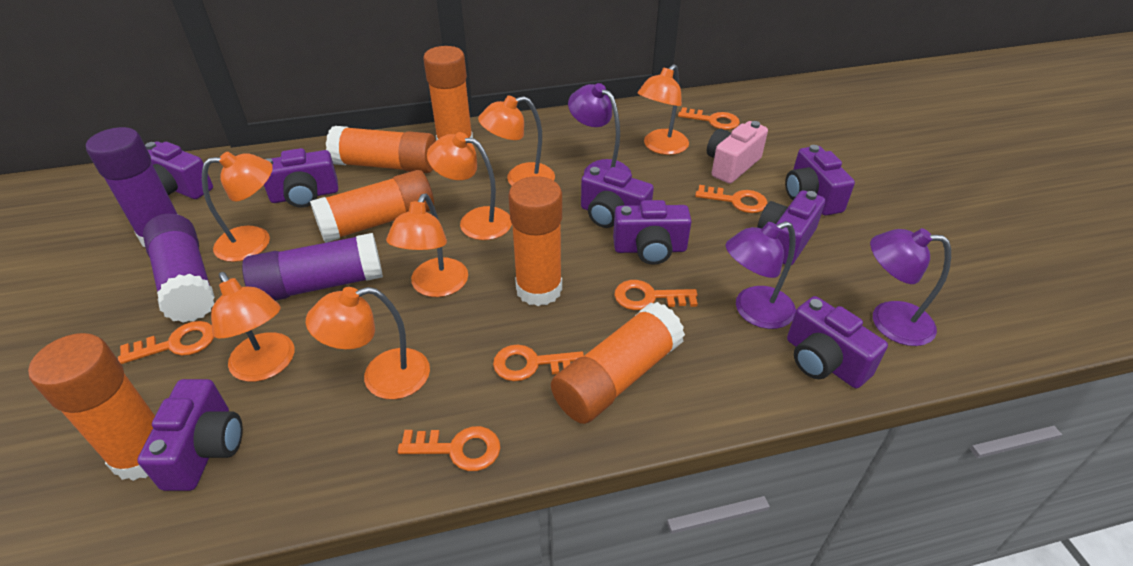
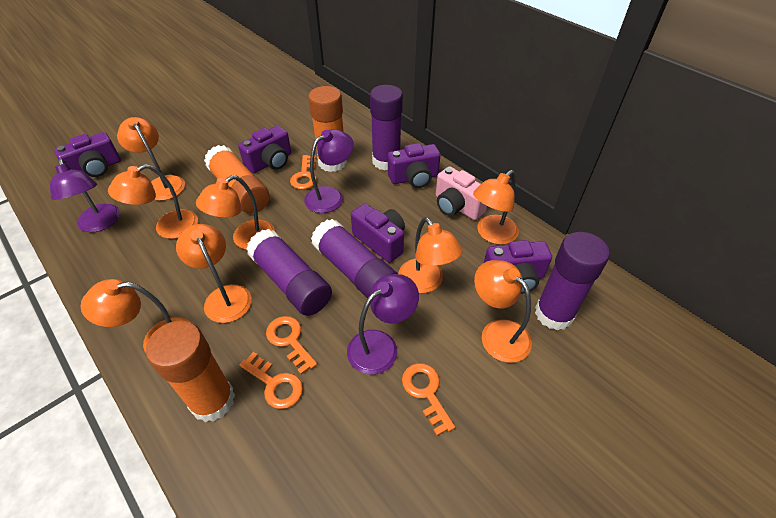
orange glue stick: [28,333,155,481] [310,170,434,243] [326,126,436,173] [423,46,473,144] [508,176,562,306] [551,302,685,424] = 6 -> [146,321,235,422] [204,145,270,214] [308,86,347,172] = 3
orange key: [118,321,214,364] [398,426,500,471] [493,345,584,381] [614,280,698,310] [678,107,740,130] [695,185,768,213] = 6 -> [239,352,303,409] [266,316,317,375] [290,155,317,190] [402,363,455,436] = 4
orange lamp: [202,152,273,262] [211,272,294,382] [306,287,430,399] [386,194,468,297] [427,132,512,240] [478,96,555,186] [638,64,689,155] = 7 -> [81,279,190,353] [108,164,198,239] [117,117,185,201] [176,224,252,323] [196,175,275,250] [398,217,463,293] [473,170,519,245] [474,260,532,363] = 8
purple camera: [137,379,243,491] [145,141,213,199] [264,148,338,208] [581,166,654,228] [613,200,692,265] [757,190,825,265] [785,145,855,216] [787,296,888,388] = 8 -> [54,132,121,177] [238,125,291,173] [351,204,405,263] [388,143,440,188] [484,240,552,294] = 5
purple glue stick: [86,127,177,247] [143,213,215,323] [242,233,383,301] = 3 -> [246,229,332,316] [311,219,398,298] [370,85,403,170] [535,232,610,331] = 4

